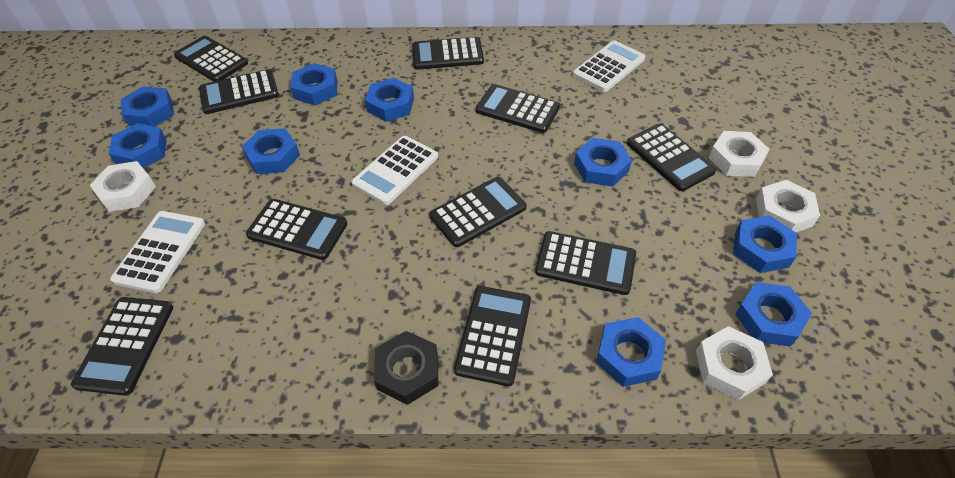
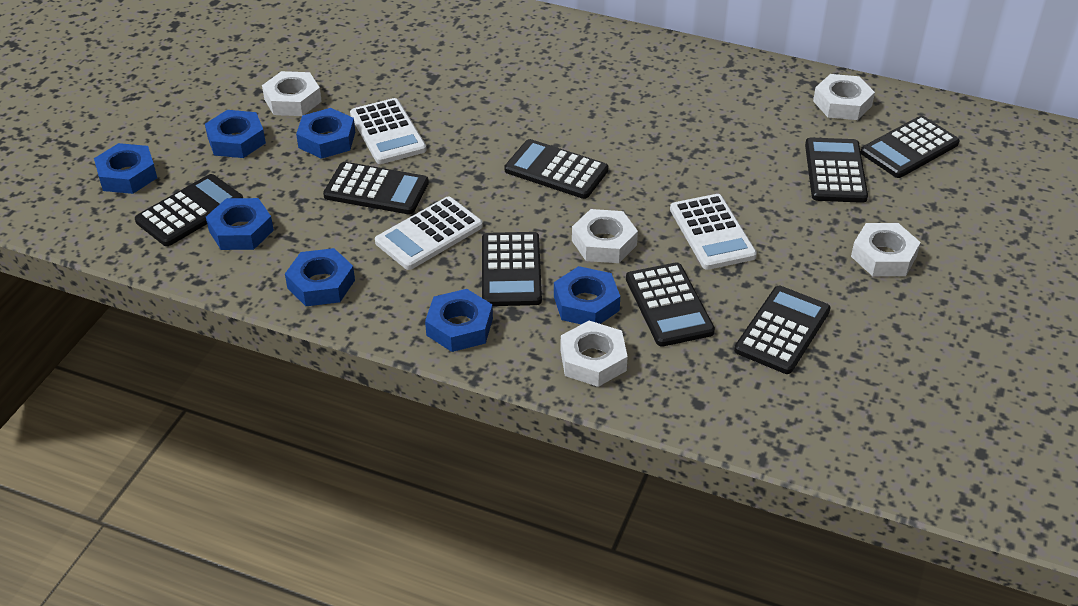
black calculator: [71,297,173,396] [174,36,248,82] [199,69,279,114] [246,199,348,260] [412,37,484,70] [429,177,526,247] [454,286,531,386] [476,84,560,133] [535,231,636,295] [627,123,716,191] = 10 -> [135,174,243,246] [323,162,429,214] [482,232,542,306] [505,139,608,199] [626,262,715,347] [734,286,831,374] [805,138,868,203] [861,116,960,178] = 8
black nut: [374,331,439,405] = 1 -> none = 0
blue nut: [109,123,167,168] [121,86,174,127] [242,128,300,174] [290,63,337,105] [365,78,414,121] [574,138,632,187] [596,317,666,387] [733,215,797,273] [735,282,812,347] = 9 -> [94,143,157,194] [205,110,266,158] [206,198,274,250] [285,248,355,306] [296,108,355,159] [425,289,493,352] [554,266,620,324] = 7
white nut: [90,161,156,212] [696,326,773,400] [709,131,770,177] [756,180,820,232] = 4 -> [262,71,322,116] [560,321,628,387] [572,209,638,263] [813,74,875,120] [851,223,921,276] = 5

